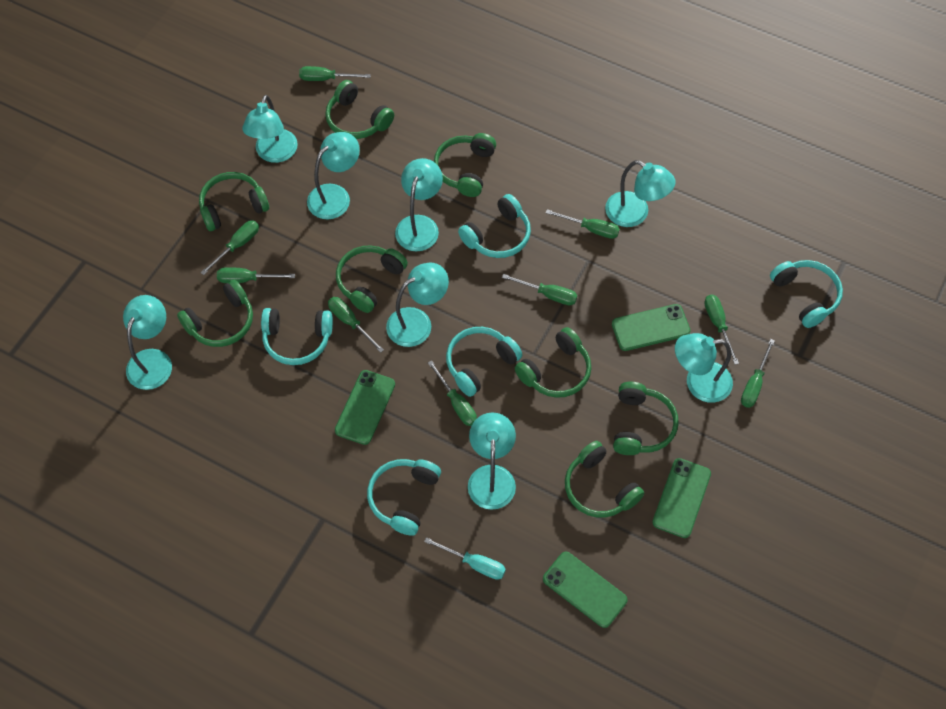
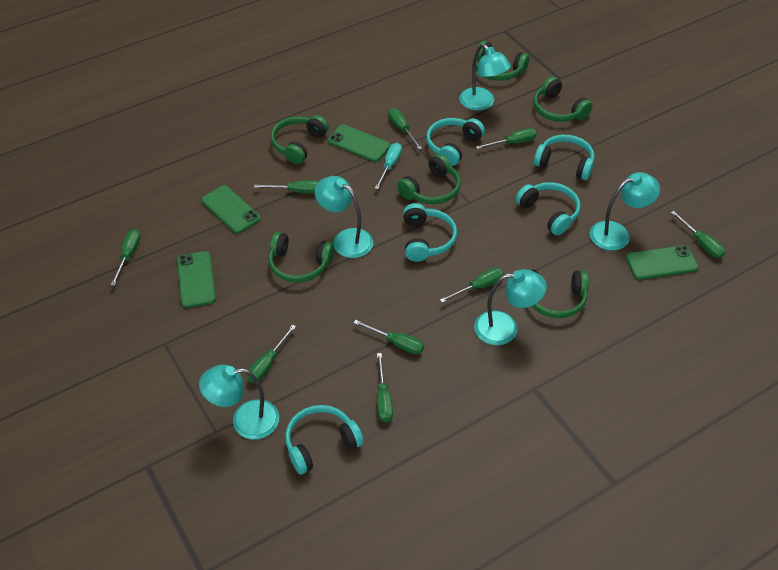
green headphones: [177,280,253,347] [199,172,269,231] [325,80,394,139] [336,245,408,313] [434,133,496,197] [515,327,591,398] [565,441,644,518] [613,382,679,455] = 8 -> [268,232,334,283] [271,115,329,164] [397,154,461,204] [475,41,529,81] [527,269,589,318] [533,76,593,122] = 6
turquoise lamp: [123,295,172,390] [242,95,298,163] [307,132,360,219] [386,262,449,347] [395,158,443,251] [468,412,516,510] [605,160,676,227] [675,333,733,403] = 8 -> [199,365,279,439] [315,176,373,258] [459,44,511,110] [474,269,547,345] [590,172,660,251] = 5

